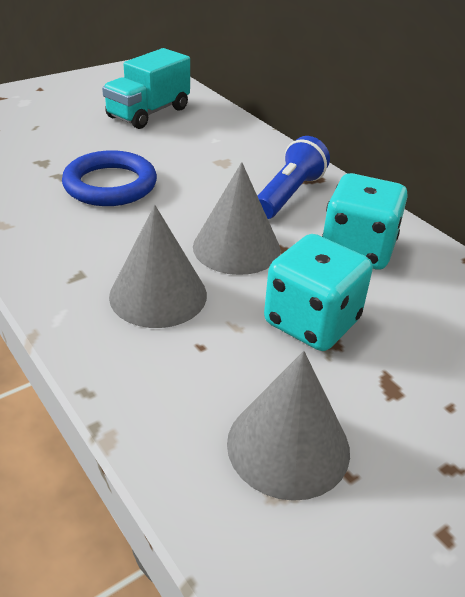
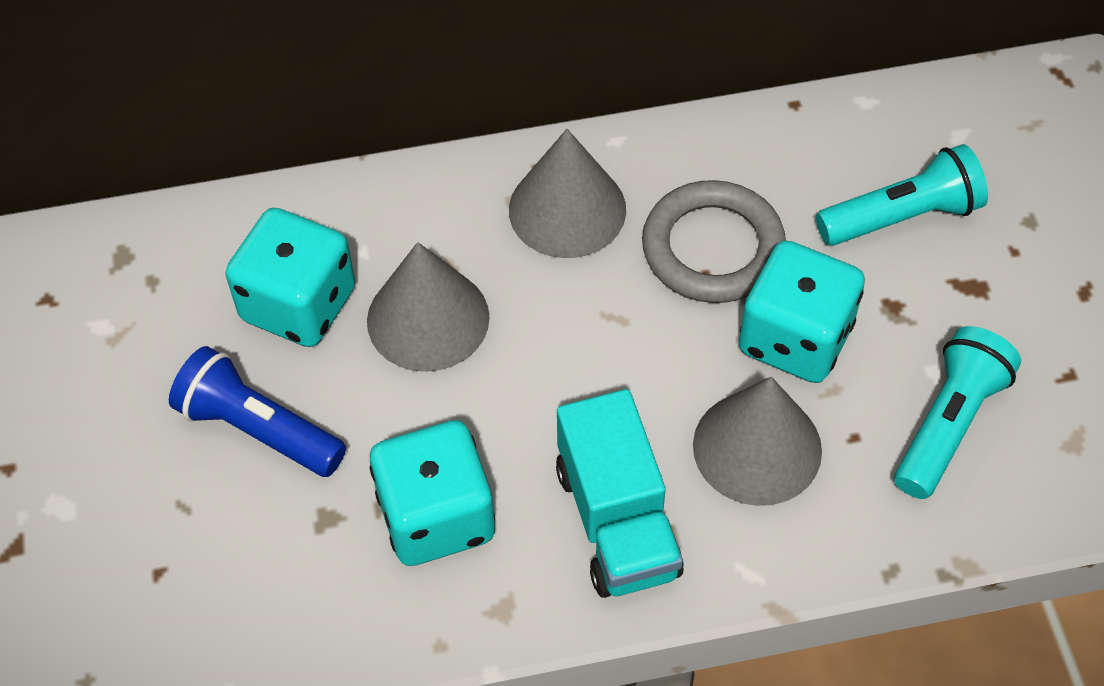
blue ring: [62,150,157,206] = 1 -> none = 0
grey ring: none = 0 -> [642,180,786,303] = 1
turquoise dice: [264,234,373,351] [322,173,408,269] = 2 -> [226,208,355,347] [370,420,495,566] [739,240,865,383] = 3
turquoise flashlight: none = 0 -> [816,144,988,246] [894,326,1021,499] = 2

